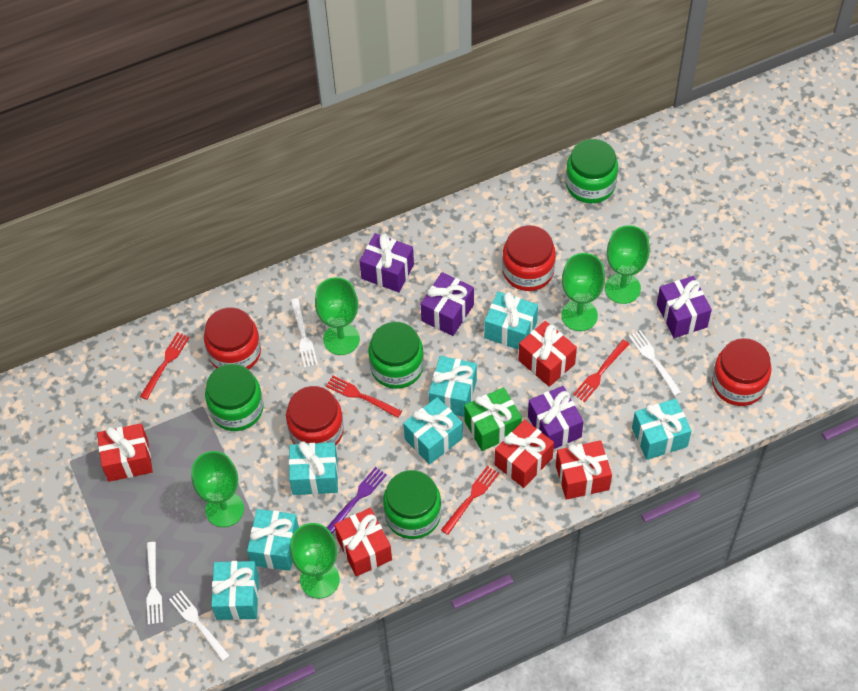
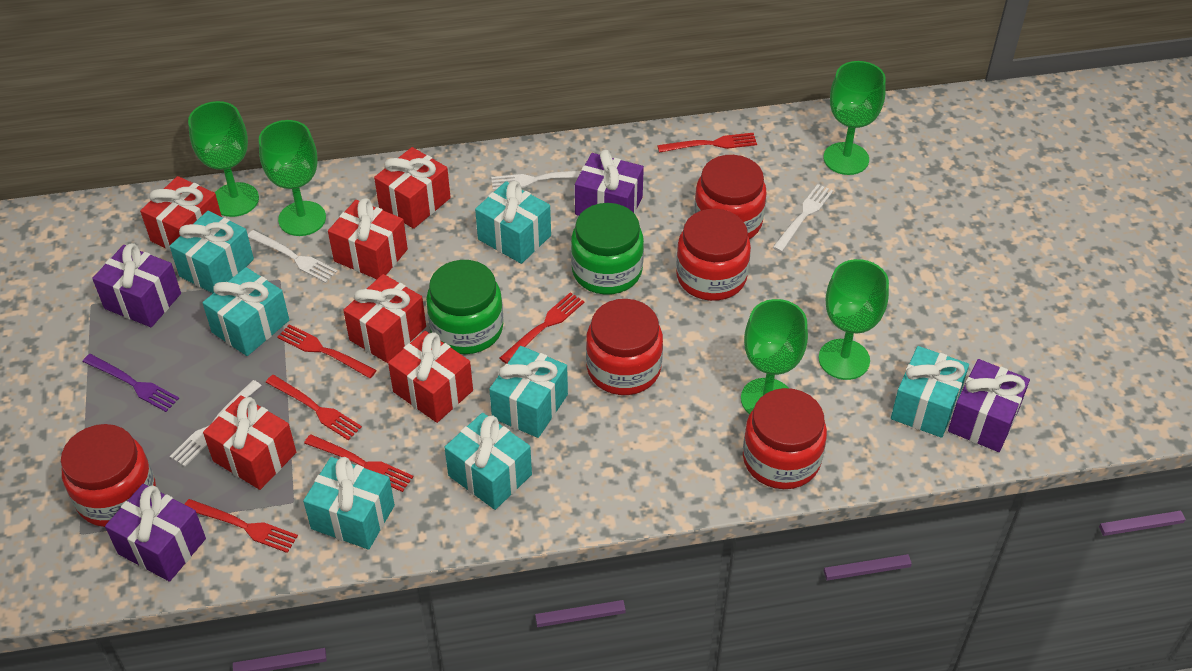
green gift: [464,387,522,451] = 1 -> none = 0
green jar: [205,364,264,431] [368,322,424,389] [383,470,441,539] [566,139,618,203] = 4 -> [426,260,503,354] [571,203,644,295] = 2
red fork: [140,332,190,400] [326,375,402,418] [441,466,499,535] [573,340,629,402] = 4 -> [184,499,298,553] [266,375,362,440] [277,324,377,378] [304,434,413,492] [500,292,584,364] [657,133,757,153] = 6
red gift: [97,423,153,482] [334,508,392,577] [495,419,554,488] [518,321,577,387] [556,440,612,500] = 5 -> [140,176,222,251] [203,395,296,490] [328,198,408,279] [343,274,426,363] [374,147,451,229] [388,331,473,423] = 6
red jar: [204,307,261,369] [286,386,344,446] [502,225,556,291] [712,338,772,406] = 4 -> [61,424,156,527] [586,299,663,395] [676,209,751,301] [694,155,766,239] [743,388,827,489] = 5

